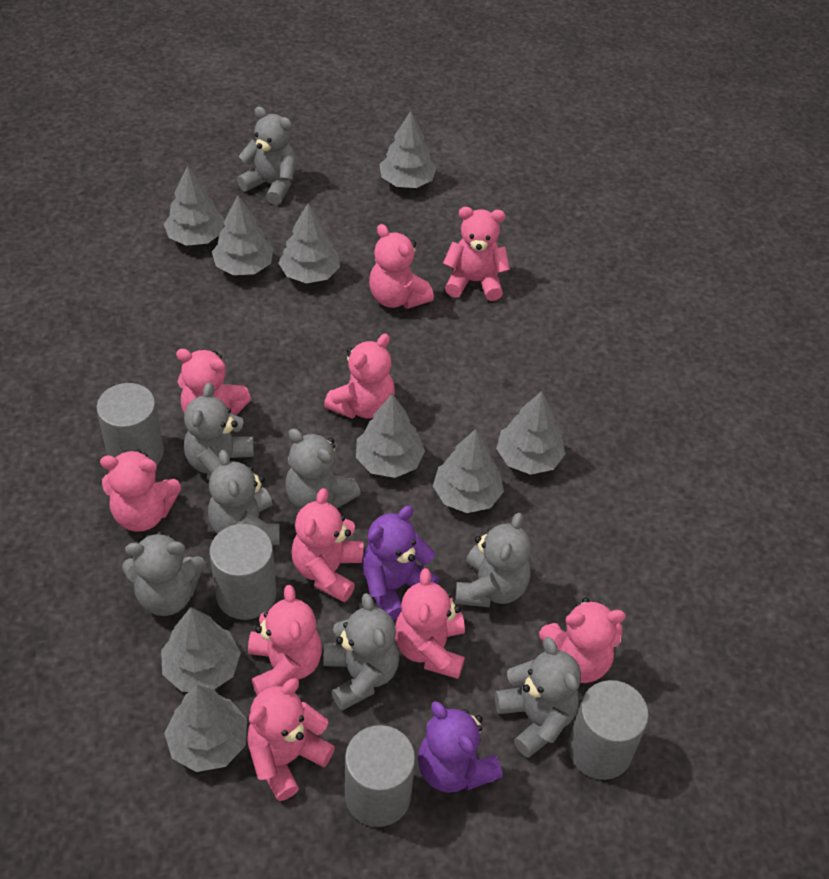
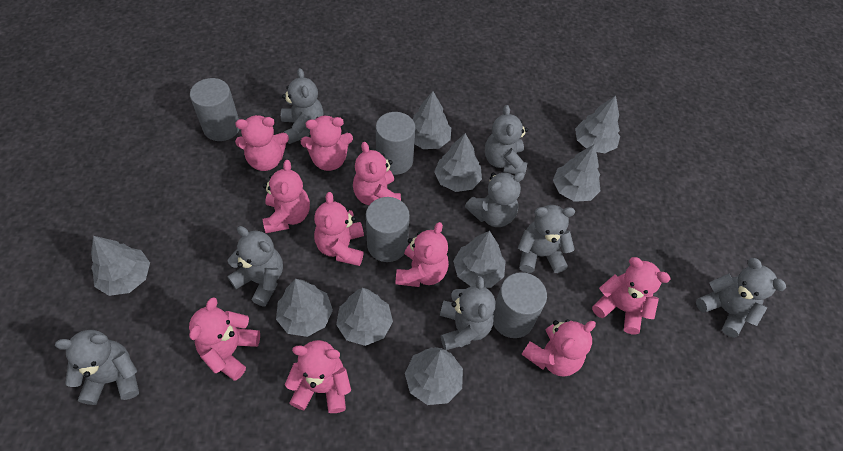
purple teddy bear: [361,506,439,620] [418,701,503,793] = 2 -> none = 0

